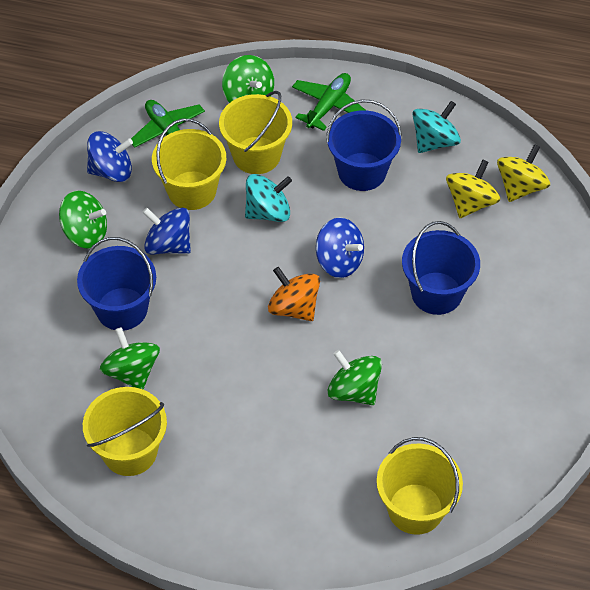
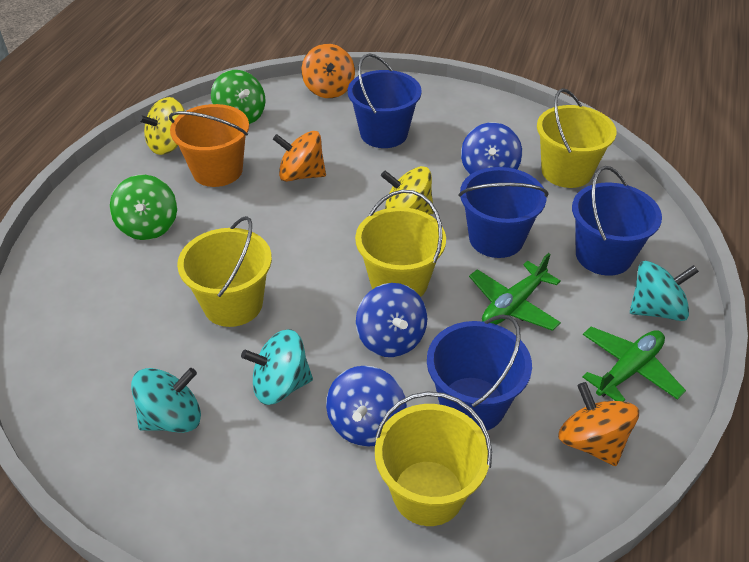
blue bucket: [77,237,156,331] [326,100,402,191] [402,221,480,315] = 3 -> [348,53,422,148] [427,315,532,431] [458,167,548,258] [572,166,662,276] = 4
green spinning top: [59,191,107,249] [100,327,160,390] [222,55,274,103] [328,350,382,405] = 4 -> [110,175,177,240] [211,70,266,125] = 2
orange bucket: none = 0 -> [169,104,249,187] = 1
orange spinning top: [268,267,320,321] = 1 -> [273,131,326,182] [302,44,355,98] [558,382,639,466] = 3
turquoise spinning top: [245,174,292,222] [412,101,461,153] = 2 -> [131,368,201,433] [241,329,313,405] [630,261,699,321] = 3

